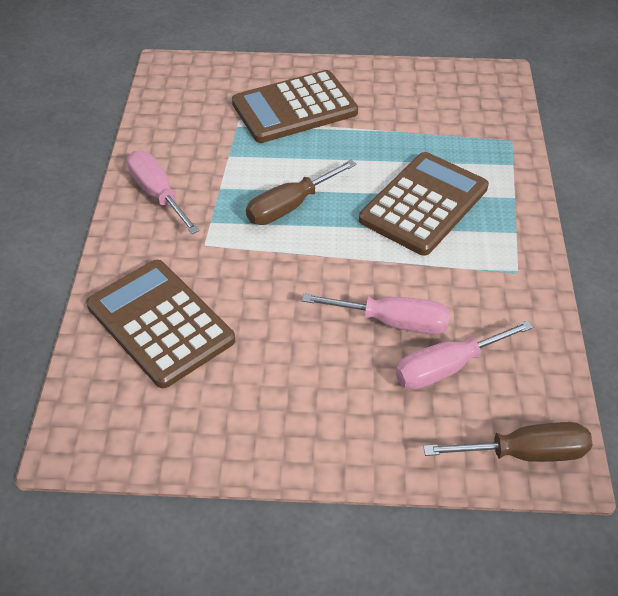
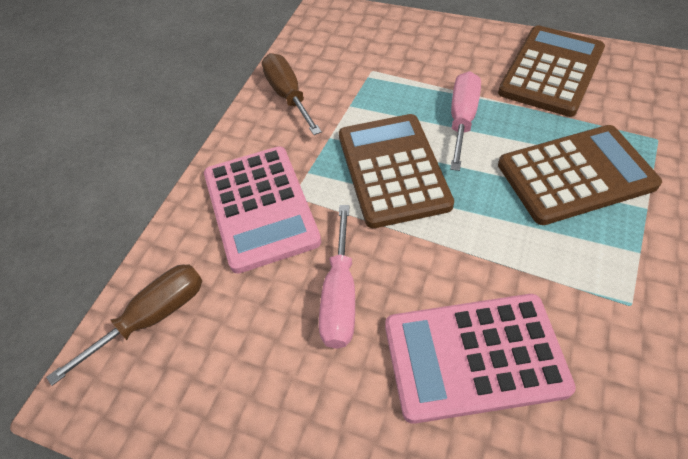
pink calculator: none = 0 -> [204,146,321,274] [385,294,576,424] = 2
pink screwdriver: [127,151,200,234] [302,293,450,334] [396,320,533,390] = 3 -> [319,205,355,349] [450,71,481,171] = 2

